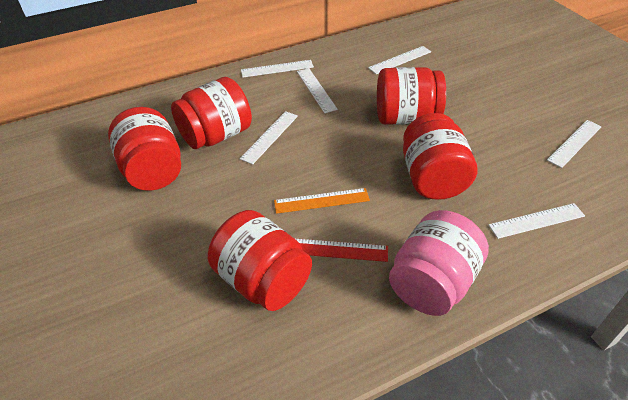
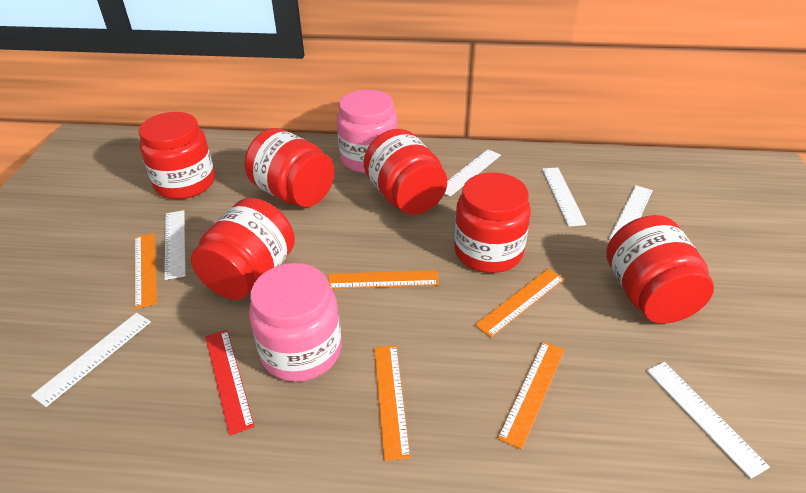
orange ruler: [274,188,370,214] = 1 -> [135,233,157,309] [328,270,439,289] [374,345,411,461] [475,269,564,338] [497,341,565,450] = 5
pink jar: [389,210,489,316] = 1 -> [249,263,342,382] [337,90,398,173] = 2
red jar: [108,107,181,191] [171,77,252,149] [208,210,312,311] [377,67,446,125] [403,113,477,200] = 5 -> [139,112,215,199] [191,198,295,300] [245,128,334,207] [364,129,447,215] [454,172,531,273] [606,215,714,324] = 6

